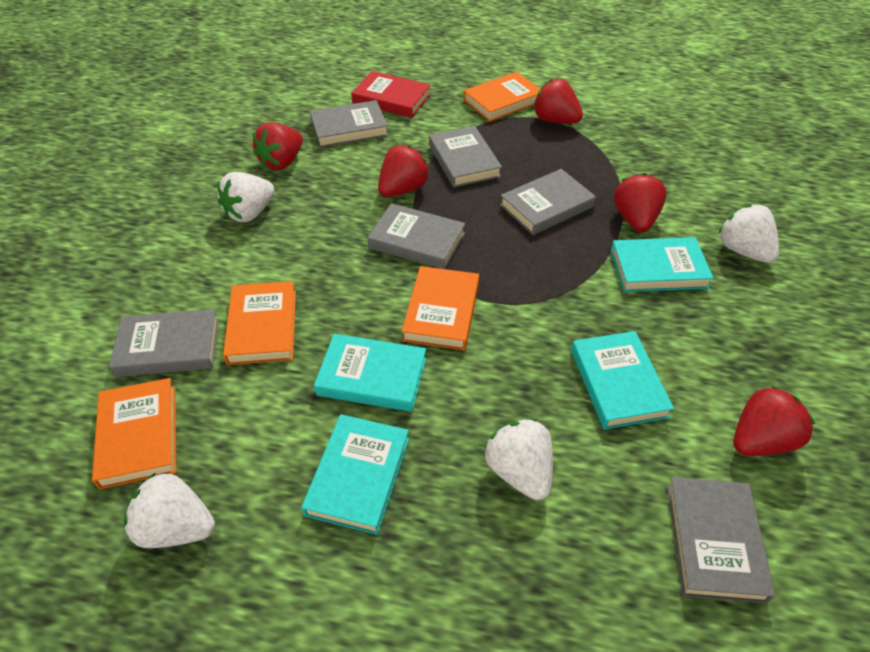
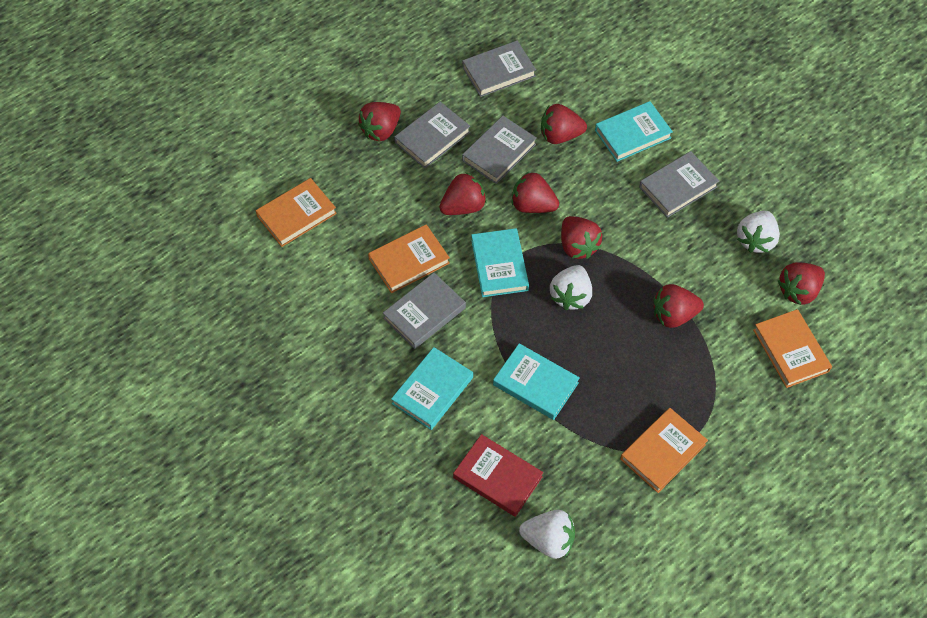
grey book: [109,309,219,377] [310,100,388,148] [368,203,465,269] [429,126,502,188] [500,169,596,235] [667,477,775,603] = 6 -> [383,273,466,349] [394,102,470,168] [462,41,536,97] [462,116,537,184] [639,151,719,218] = 5
red strawberry: [253,122,303,170] [378,145,430,197] [533,79,583,124] [614,173,667,232] [733,386,815,456] = 5 -> [358,102,401,141] [439,172,487,215] [512,172,559,213] [541,104,587,144] [561,216,603,259] [654,284,704,328] [778,262,825,305] = 7
white strawberry: [124,472,215,548] [217,172,275,222] [484,418,553,500] [719,205,779,263] = 4 -> [519,510,575,559] [550,265,592,310] [737,211,780,253] = 3

